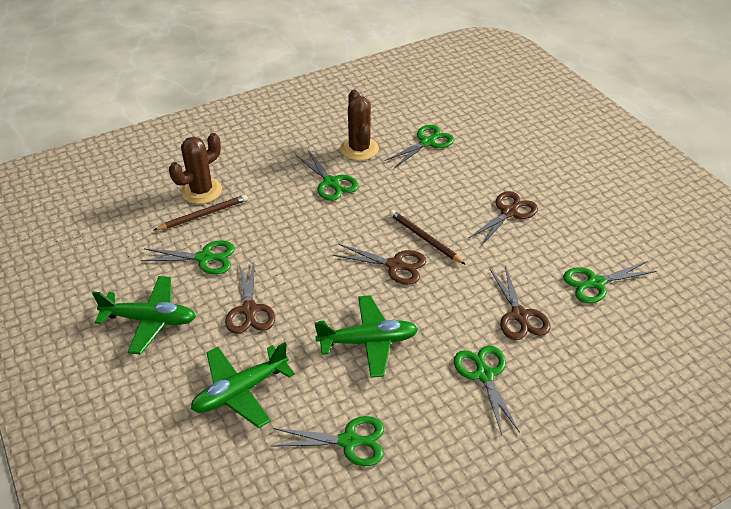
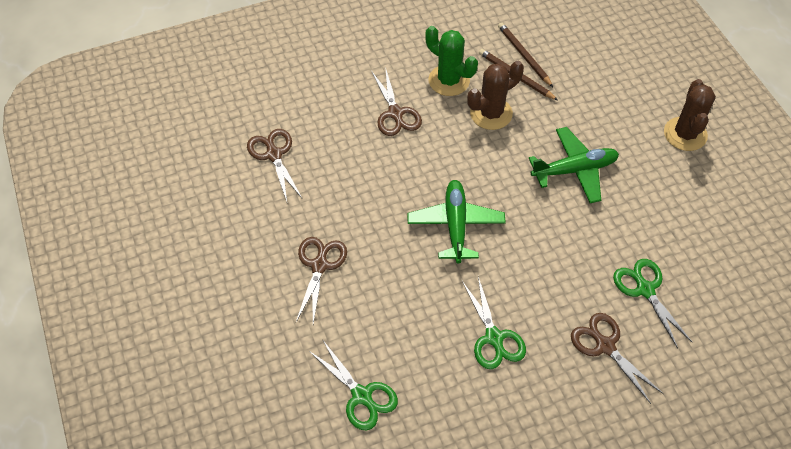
green cactus: none = 0 -> [425,26,478,96] = 1
green plane: [92,276,196,354] [191,342,295,428] [315,295,418,378] = 3 -> [408,180,506,263] [529,127,619,203] = 2
green scissors: [140,240,235,274] [271,416,384,466] [296,149,359,201] [385,125,454,168] [454,345,520,435] [563,261,657,303] = 6 -> [309,339,398,431] [462,277,526,369] [613,259,692,348] = 3

